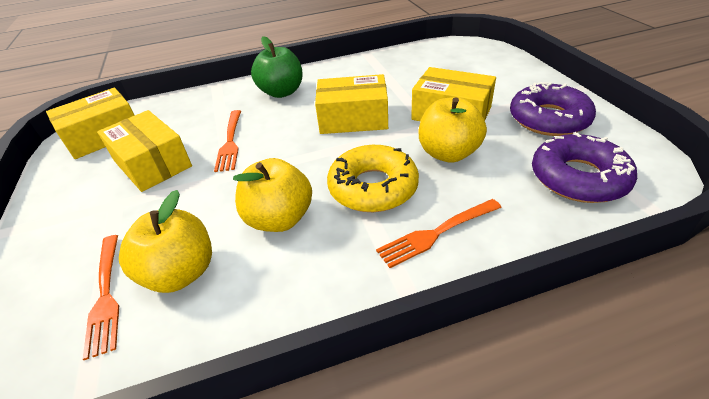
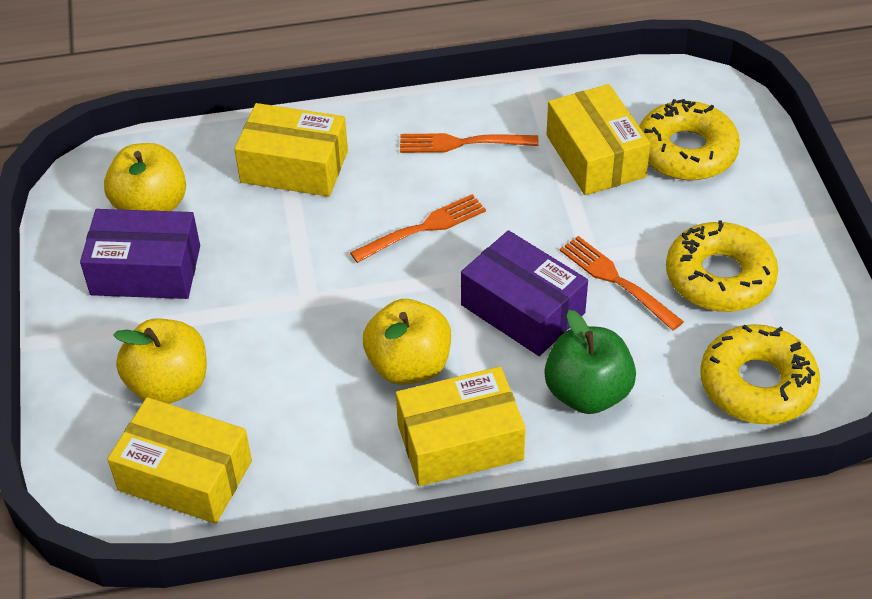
purple box: none = 0 -> [80,209,200,299] [461,230,588,356] = 2
purple donut: [510,82,596,136] [532,132,637,203] = 2 -> none = 0
yellow donut: [327,145,419,212] = 1 -> [639,99,740,180] [666,220,778,312] [700,324,820,424] = 3

